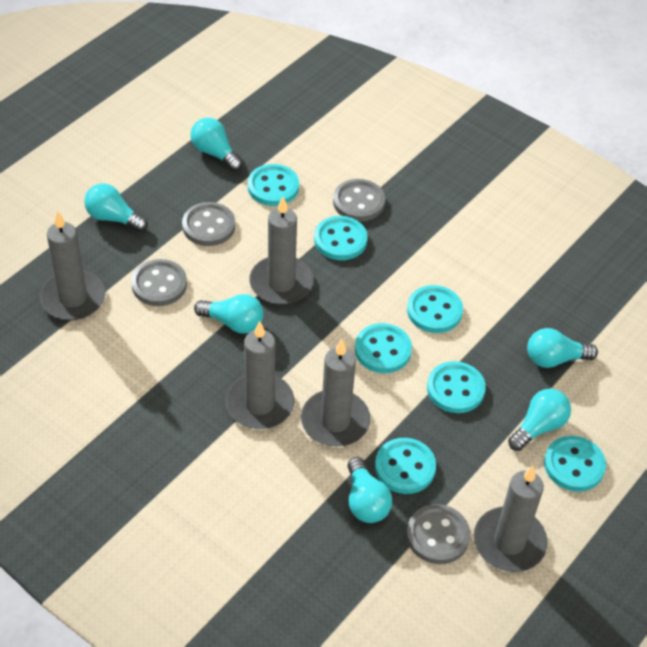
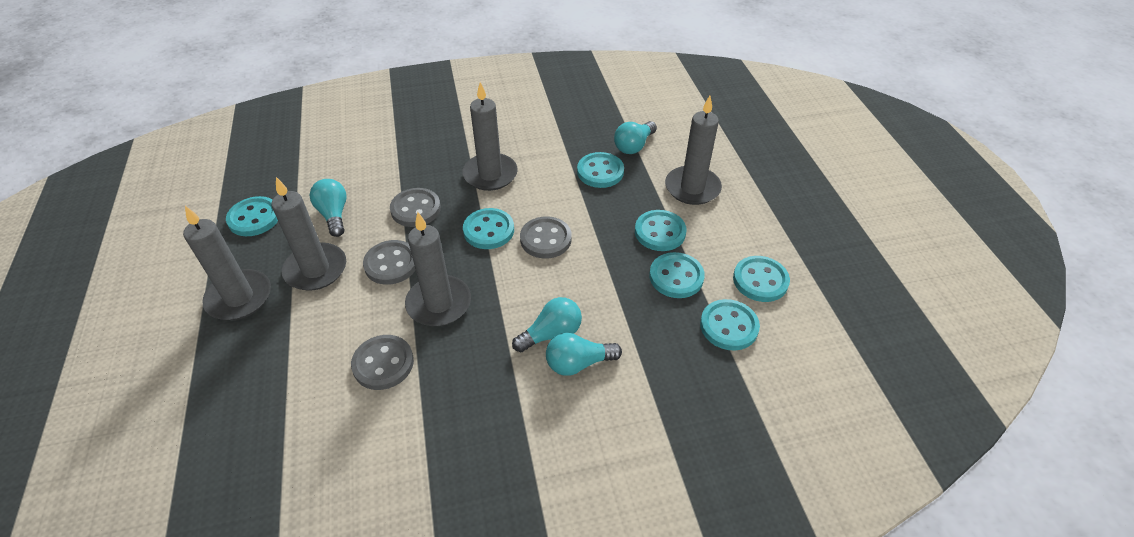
turquoise light bulb: [84,183,148,232] [190,117,242,171] [194,294,263,334] [348,457,392,523] [508,389,571,451] [527,328,598,368] = 6 -> [309,179,347,237] [512,297,582,352] [546,333,622,376] [614,121,657,154] = 4

